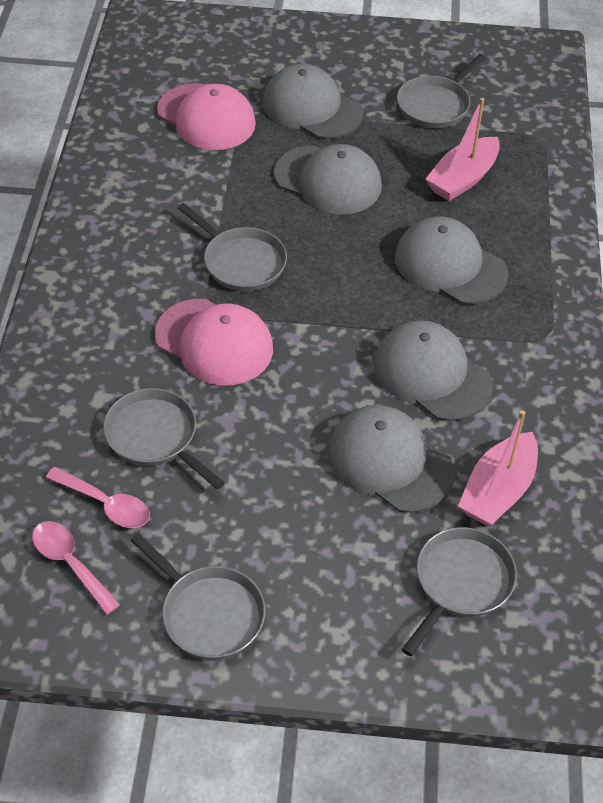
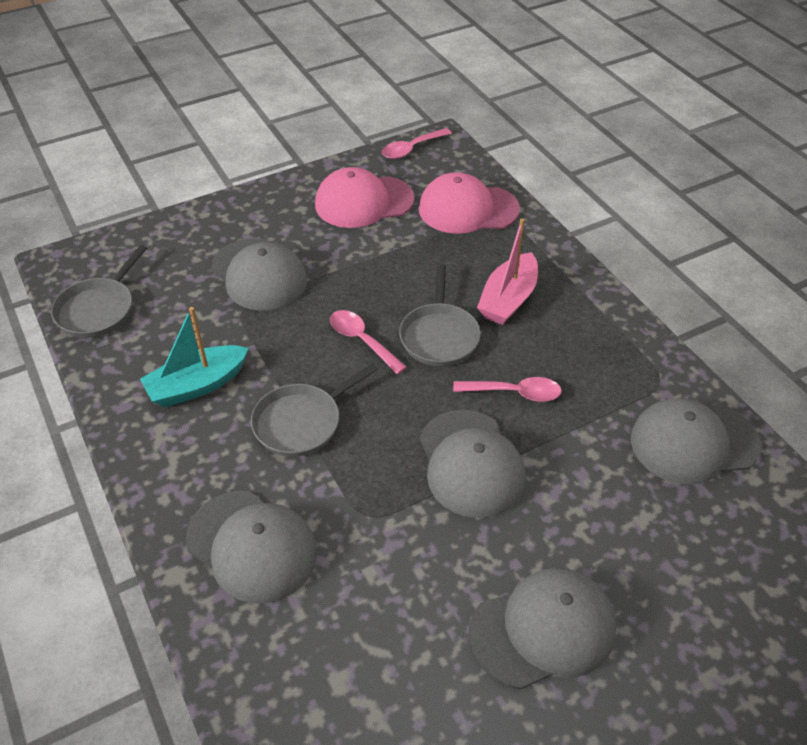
grey pan: [103,388,225,489] [131,533,265,660] [178,203,287,291] [397,54,486,128] [402,527,517,656] = 5 -> [51,245,147,338] [251,363,378,457] [399,264,481,366] = 3
pink boat: [426,98,500,201] [458,410,538,526] = 2 -> [477,218,538,325] = 1
pink spoon: [32,521,120,615] [46,467,150,528] = 2 -> [330,310,407,374] [382,128,452,159] [453,377,562,402] = 3
turquoise boat: none = 0 -> [140,307,249,407] = 1

